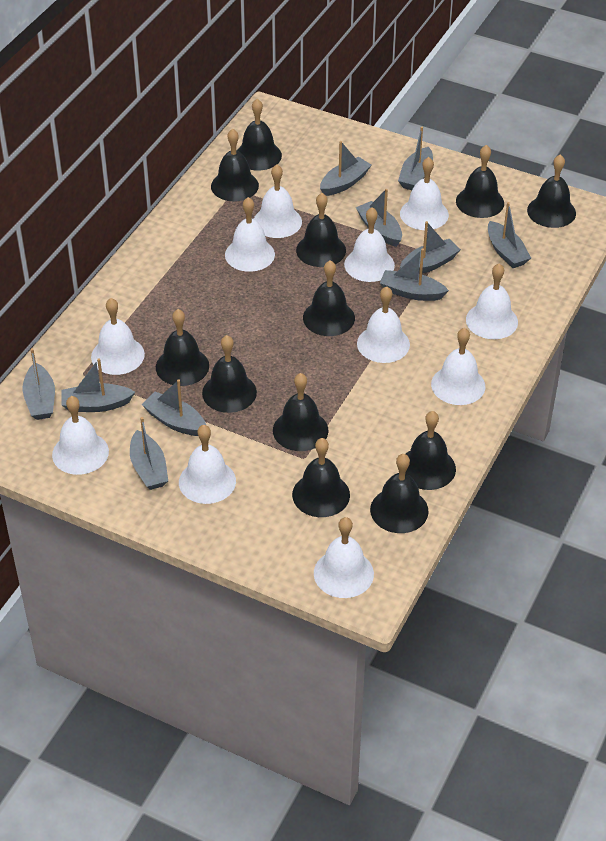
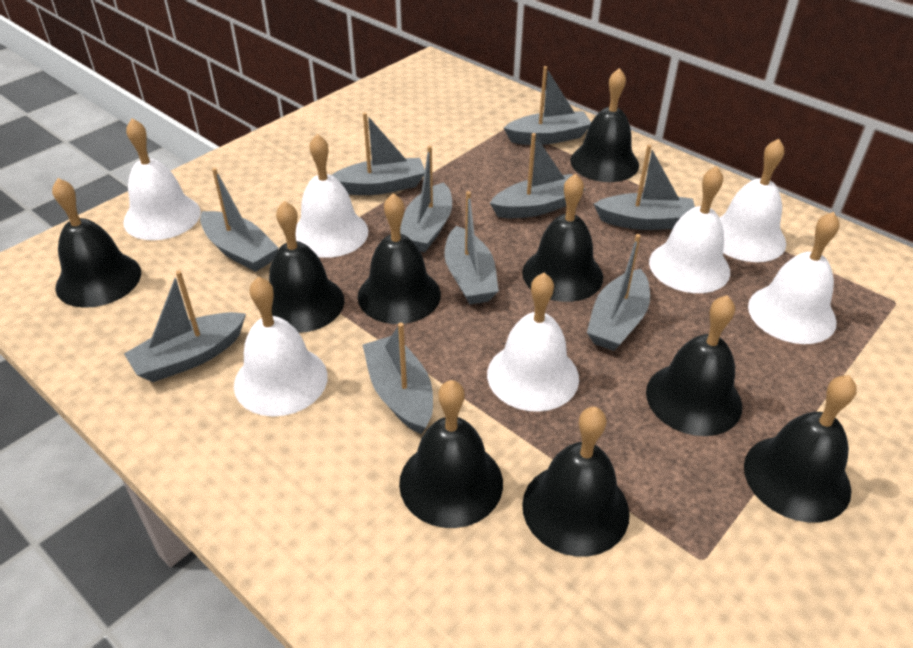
black bell: [156,309,209,386] [202,335,257,413] [211,129,259,201] [237,99,282,171] [273,373,328,451] [292,438,350,517] [296,193,346,267] [303,260,355,336] [370,454,429,533] [405,411,456,490] [456,145,504,218] [527,154,576,228] = 12 -> [52,178,141,308] [260,201,344,333] [358,193,441,324] [399,380,503,528] [522,174,603,302] [522,407,630,557] [570,68,639,182] [646,295,742,436] [744,375,857,523] = 9
white bell: [52,396,109,475] [91,298,145,375] [179,425,236,504] [225,197,275,272] [254,165,302,238] [314,517,374,598] [344,207,395,282] [357,286,410,363] [400,157,449,230] [431,328,485,405] [466,263,518,339] = 11 -> [123,118,201,240] [234,276,328,416] [296,134,369,258] [487,273,579,412] [649,166,730,293] [719,139,786,262] [748,212,840,344] = 7

